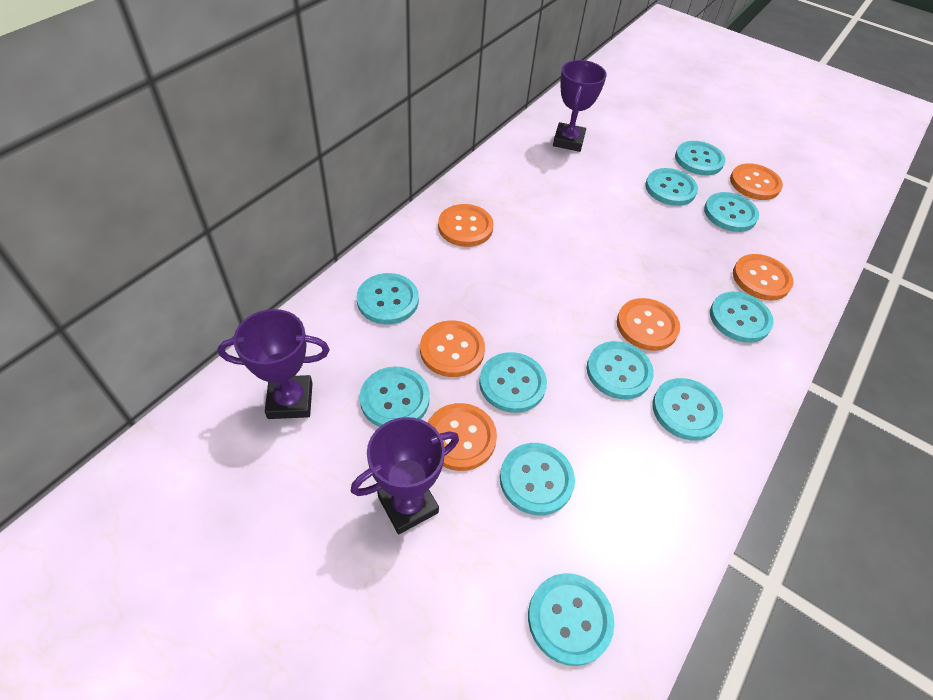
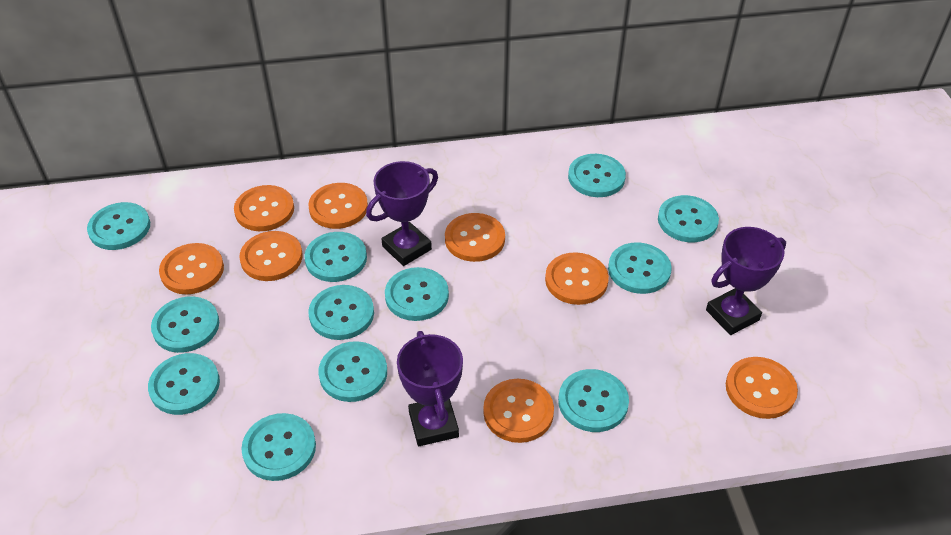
orange button: [420,320,485,377] [428,403,497,471] [438,204,494,247] [617,298,680,351] [730,163,783,200] [733,254,794,300] = 6 -> [159,243,224,294] [234,185,294,231] [239,231,303,281] [308,183,368,229] [445,213,505,262] [483,379,554,443] [545,252,609,305] [726,357,798,419] = 8
turquoise button: [357,273,419,324] [360,367,430,427] [479,352,547,413] [500,443,575,515] [528,573,615,666] [587,341,654,399] [645,168,698,206] [653,378,723,441] [675,141,725,175] [704,192,759,232] [710,292,774,343] = 11 -> [87,202,150,250] [148,353,220,415] [151,296,219,353] [241,413,316,481] [304,232,367,282] [308,285,374,340] [318,341,387,402] [385,267,449,321] [558,369,629,432] [568,154,626,197] [608,242,672,294] [658,195,719,242] = 12

